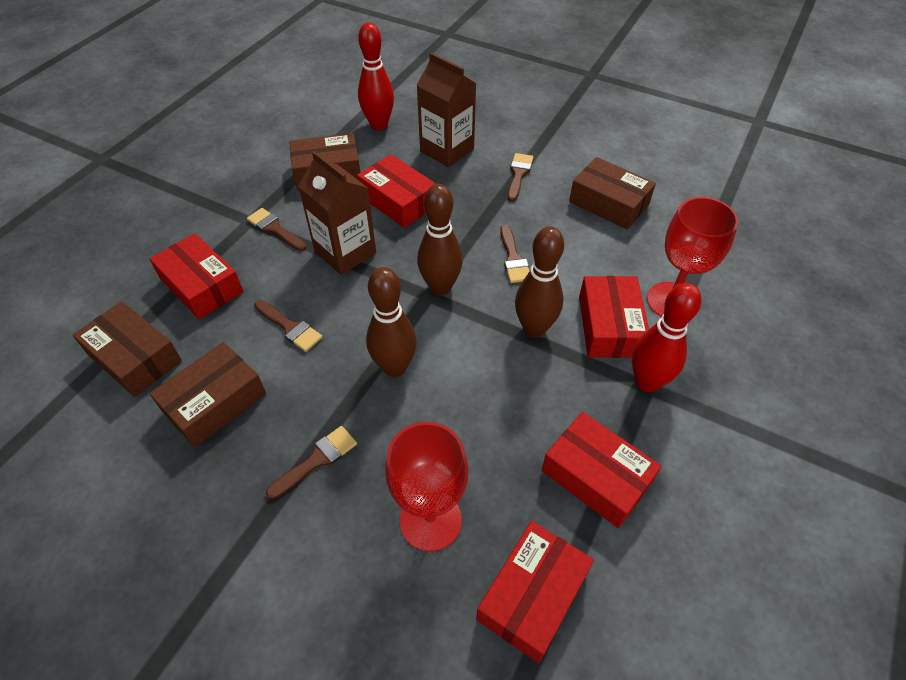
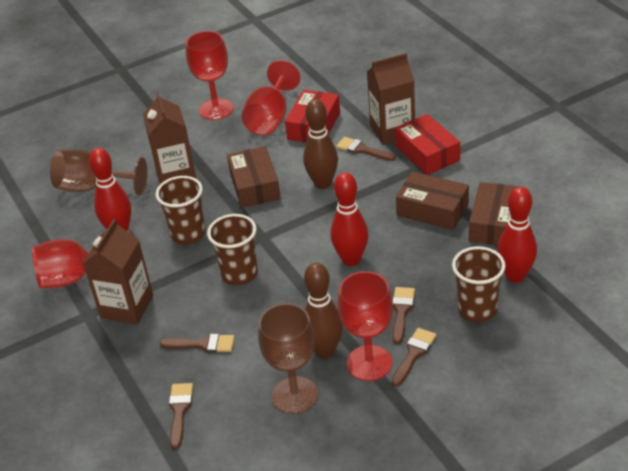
brown bowling pin: [366,267,417,377] [417,184,463,296] [515,227,564,338] = 3 -> [303,99,338,189] [304,263,343,359] = 2
brown box: [73,301,182,397] [149,342,266,447] [289,133,360,190] [569,157,656,229] = 4 -> [227,146,281,208] [396,171,469,230] [469,182,519,245] = 3
brown carton: [298,151,376,275] [416,53,476,167] = 2 -> [83,219,153,324] [143,92,196,184] [367,53,415,145] = 3
brown cup: none = 0 -> [156,176,205,244] [207,214,258,285] [452,246,506,322] = 3
brown goblet: none = 0 -> [50,149,148,195] [258,303,318,414] = 2
red bowling pin: [358,22,394,130] [632,283,701,392] = 2 -> [89,148,131,231] [331,172,368,266] [497,187,537,283] = 3
red box: [149,233,244,320] [357,154,436,228] [476,521,594,663] [542,412,662,528] [579,276,649,358] = 5 -> [285,90,340,143] [395,114,460,175] = 2
red goblet: [385,422,468,552] [647,197,738,317] = 2 -> [32,230,130,288] [186,31,234,120] [242,60,300,135] [338,271,393,381] = 4

